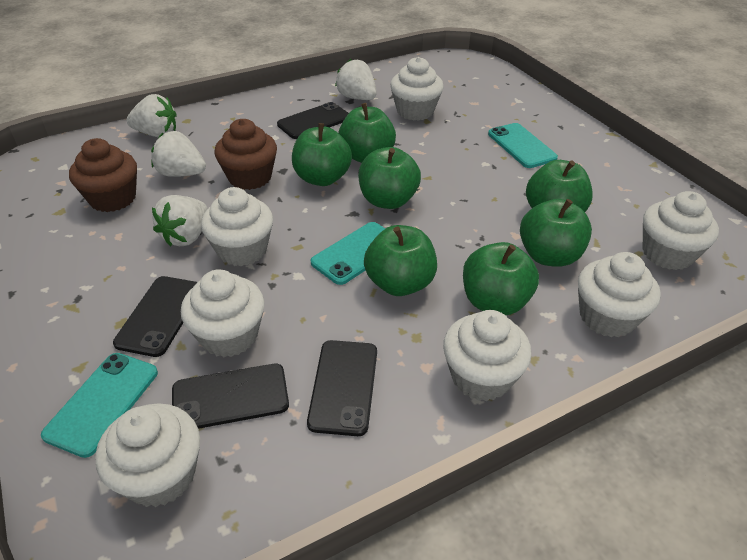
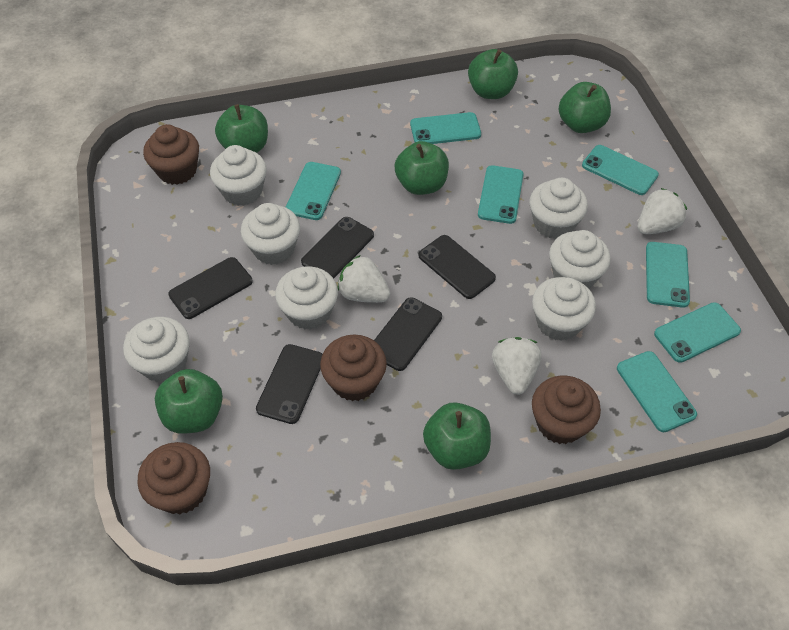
black phone: [113,276,197,357] [172,364,289,429] [277,102,349,139] [307,340,377,436] = 4 -> [168,257,253,319] [256,344,323,424] [301,217,374,279] [374,297,442,371] [418,235,496,299] = 5
brown cupcake: [69,138,137,212] [214,119,277,190] = 2 -> [138,442,210,514] [143,124,199,185] [320,335,387,401] [532,376,601,444] = 4
green apple: [292,123,352,186] [338,103,396,163] [358,147,421,209] [364,225,437,296] [463,242,539,315] [520,199,592,267] [526,160,593,212] = 7 -> [155,369,223,434] [215,104,268,153] [395,141,449,195] [423,402,491,470] [468,49,518,99] [559,82,611,133] = 6
turquoise phone: [41,353,158,458] [311,222,385,285] [488,123,558,168] = 3 -> [286,162,341,220] [410,112,481,144] [478,165,523,224] [582,145,659,195] [617,351,697,432] [646,242,690,308] [654,302,741,363] = 7
white strawberry: [127,94,176,137] [151,131,206,177] [152,195,208,247] [335,59,377,100] = 4 -> [337,255,390,303] [492,337,541,395] [638,188,687,234] = 3

